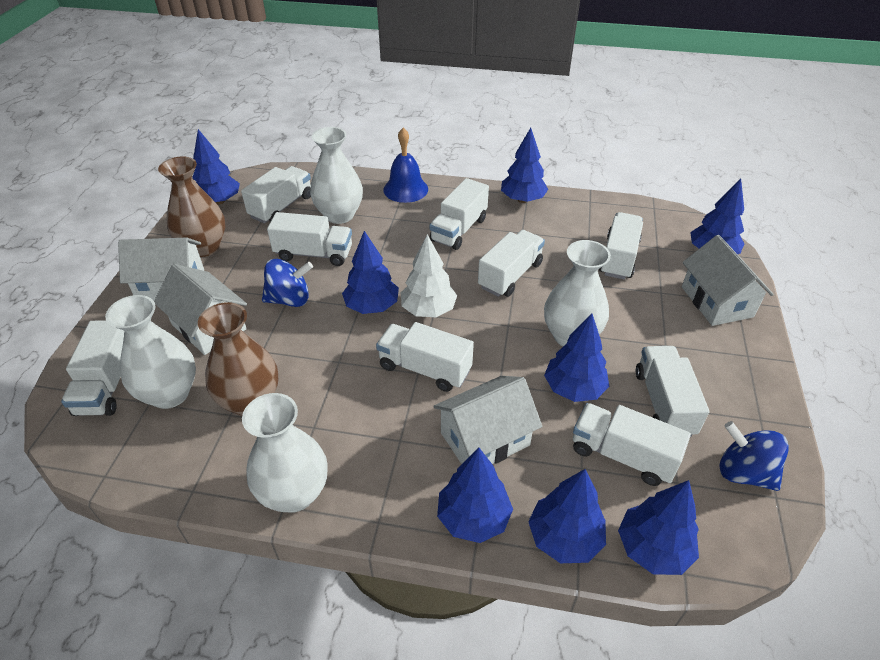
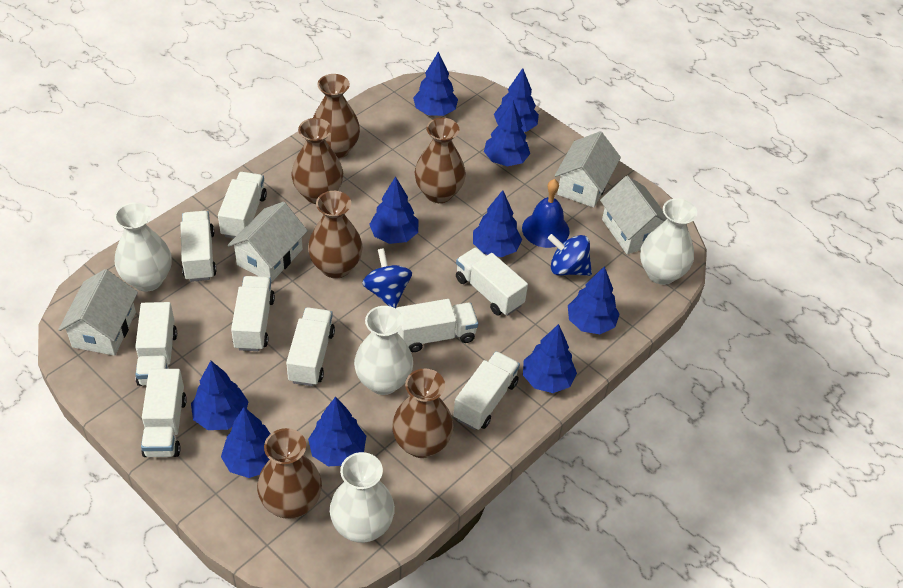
blue tree: [192,129,240,205] [342,231,399,314] [437,448,513,543] [501,128,548,203] [528,469,606,563] [544,313,609,402] [618,480,699,575] [690,179,745,254] = 8 -> [191,361,249,430] [221,407,270,478] [308,397,366,466] [369,176,419,244] [413,51,458,116] [473,190,522,257] [484,101,530,167] [494,68,539,132] [523,324,577,393] [568,266,620,334] = 10
brown vase: [158,156,225,257] [198,302,278,416] = 2 -> [257,428,322,519] [291,118,343,204] [308,191,363,279] [313,74,360,159] [392,369,453,458] [415,118,466,203] = 6
white tree: [401,234,457,317] = 1 -> none = 0

